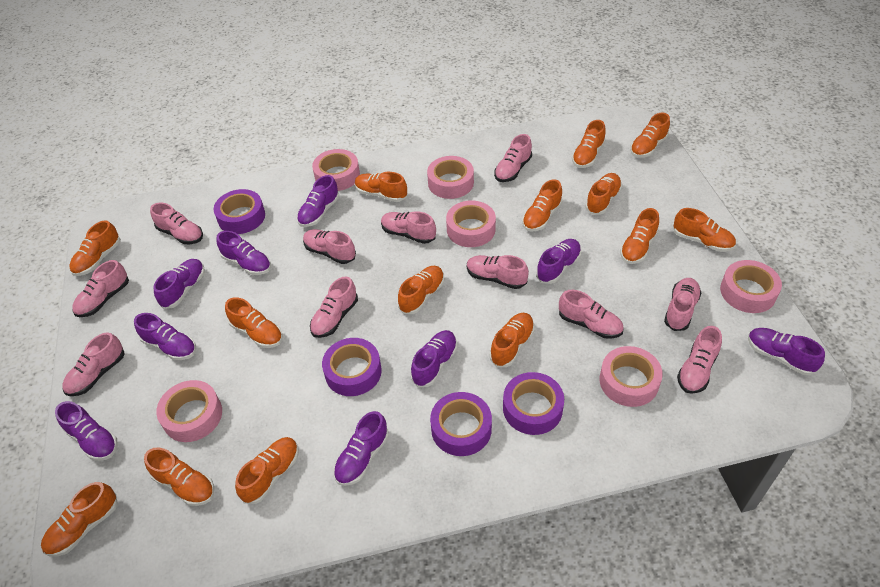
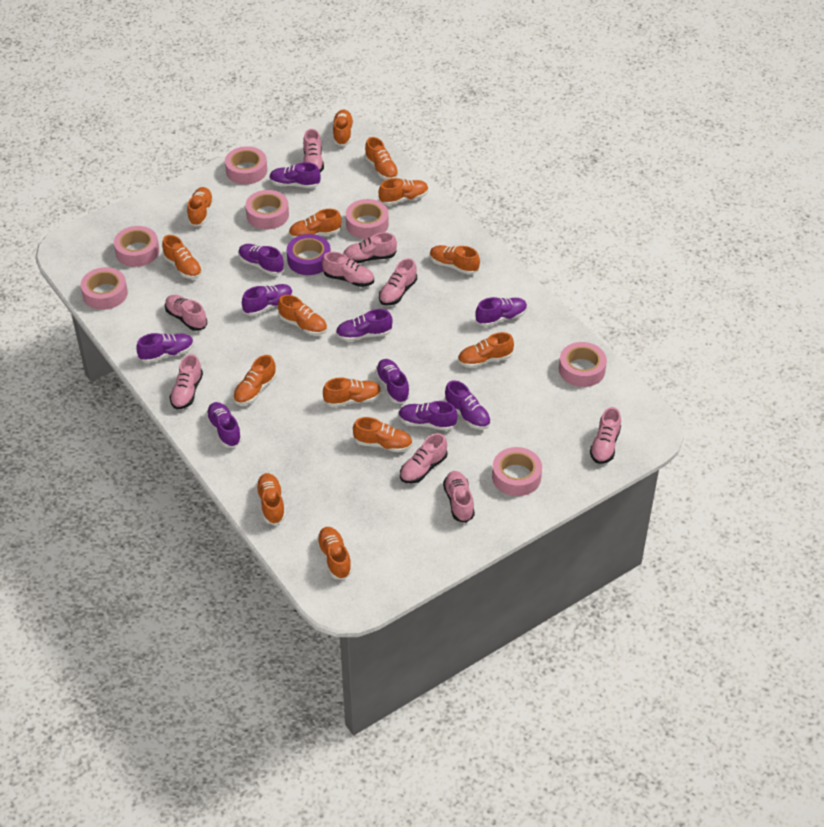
pink shoe: [62,332,125,396] [72,260,129,317] [150,202,203,244] [303,229,356,264] [310,276,358,338] [381,211,436,244] [467,255,529,289] [494,134,532,182] [559,290,624,339] [664,278,701,331] [677,326,722,394] = 11 -> [165,295,207,331] [170,354,203,409] [303,129,324,172] [322,252,374,287] [343,232,397,263] [379,258,417,306] [400,433,448,483] [443,471,475,523] [590,407,621,464] = 9
pink tape: [156,380,222,442] [312,149,360,191] [427,156,474,199] [446,200,496,247] [600,346,663,407] [720,260,782,313] = 6 -> [81,267,128,310] [114,226,159,267] [225,146,267,184] [246,190,289,230] [346,199,389,239] [492,447,542,496] [559,342,607,387] = 7
purple shoe: [55,401,118,461] [134,313,196,360] [154,259,205,309] [217,231,271,275] [297,175,339,227] [333,411,389,486] [411,330,457,387] [536,239,581,284] [748,328,825,375] = 9 -> [136,333,194,363] [206,402,242,448] [239,244,284,275] [242,284,293,316] [269,162,321,188] [336,309,393,341] [375,359,410,404] [399,401,457,431] [445,380,491,430] [475,297,527,327] = 10
purple tape: [214,189,265,234] [322,338,382,396] [430,392,492,456] [503,372,564,435] = 4 -> [287,234,331,275] = 1

